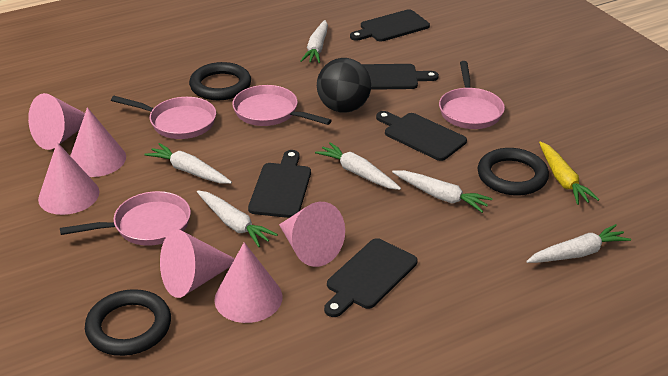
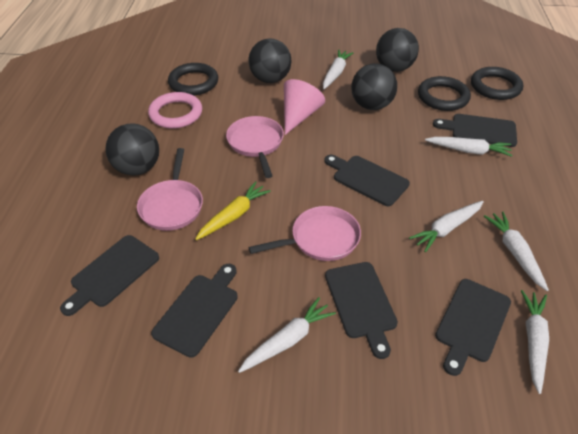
black ball: [317,58,371,113] = 1 -> [105,123,159,176] [249,38,291,83] [351,63,397,110] [376,28,419,72] = 4
black cutting board: [248,150,311,218] [324,238,417,317] [350,9,430,41] [362,64,439,90] [376,111,467,161] = 5 -> [60,235,159,316] [151,264,238,358] [324,155,410,206] [325,262,398,359] [433,114,517,147] [435,279,511,376] = 6
pink cone: [28,93,85,150] [38,142,99,215] [70,107,126,177] [160,229,235,298] [214,242,282,323] [279,202,345,267] = 6 -> [284,79,325,135] = 1
pink pan: [60,191,191,246] [111,96,216,139] [232,85,332,126] [439,61,505,129] = 4 -> [137,148,203,231] [226,116,284,178] [248,206,361,261] = 3
pink ring: none = 0 -> [148,92,202,129] = 1

